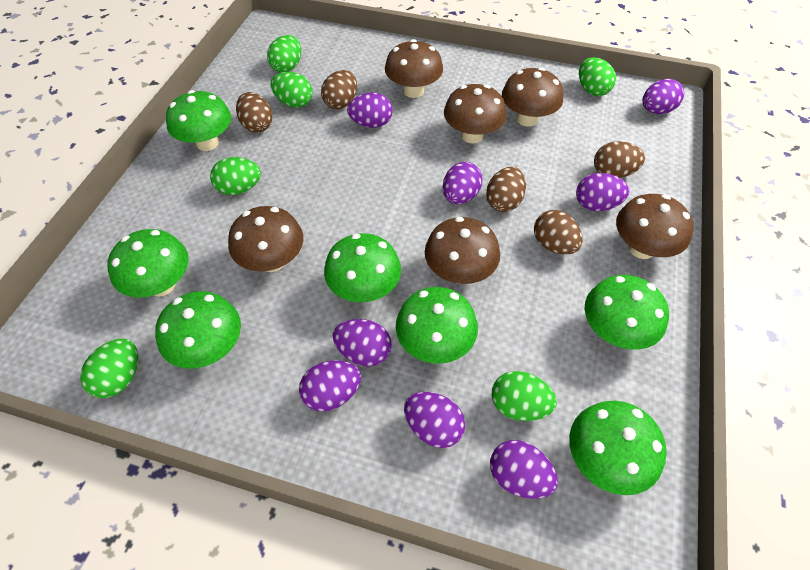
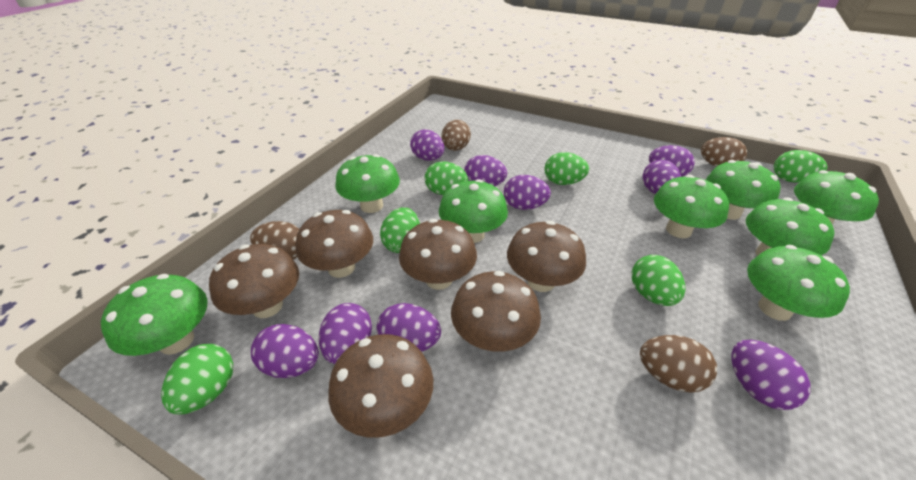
brown egg: [236,92,273,133] [321,70,357,109] [486,167,526,212] [534,210,583,255] [594,141,645,178] = 5 -> [250,221,299,259] [442,120,471,151] [640,335,717,393] [701,137,747,167] = 4
green mushroom: [107,229,189,298] [155,291,241,368] [166,90,231,151] [324,233,401,302] [396,287,478,364] [569,401,666,495] [585,275,669,350] = 7 -> [101,274,208,356] [336,154,400,213] [439,179,508,243] [654,175,729,238] [706,160,781,220] [746,198,835,256] [747,245,850,321] [794,170,879,224] = 8
purple egg: [299,360,361,411] [333,319,392,367] [347,93,393,128] [404,392,465,448] [442,162,483,204] [490,440,558,499] [576,173,629,211] [642,79,684,114] = 8 -> [251,324,319,378] [319,303,372,364] [377,303,441,352] [410,130,444,161] [464,155,507,186] [504,175,551,210] [643,160,681,194] [649,145,695,177] [732,340,810,410] = 9

